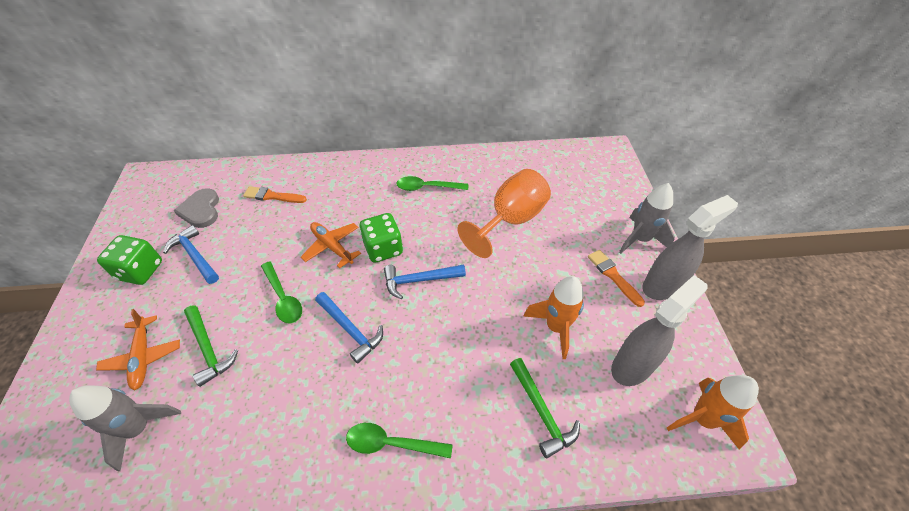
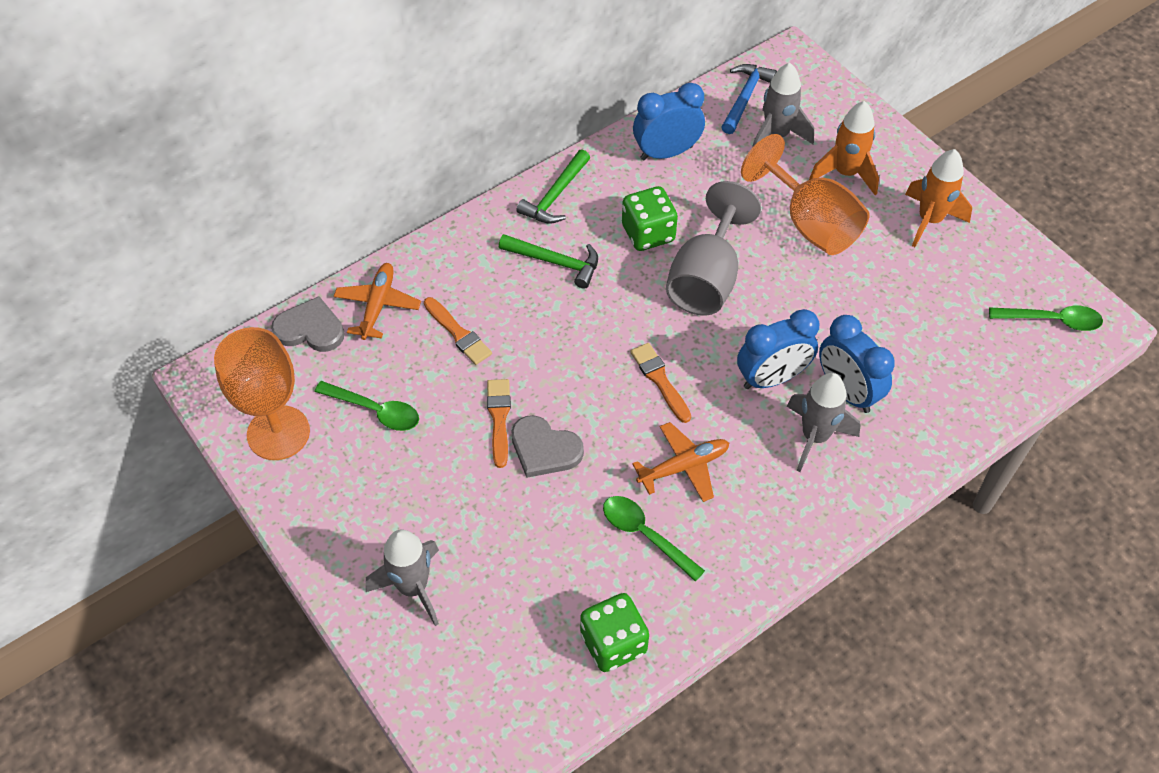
blue clock: none = 0 -> [633,83,705,160] [737,309,819,389] [819,315,895,413] = 3
blue hammer: [163,225,219,284] [315,292,383,364] [384,265,466,299] = 3 -> [721,64,777,134] = 1
grey goblet: none = 0 -> [666,181,761,315] = 1
grey heart: [174,188,219,228] = 1 -> [271,296,344,352] [511,415,584,478] = 2
grey rocket: [69,385,181,471] [619,183,675,254] = 2 -> [366,530,439,626] [752,63,814,148] [787,373,860,472] = 3
grey spray bottle: [611,275,708,386] [642,195,738,300] = 2 -> none = 0
orange brush: [243,186,307,203] [588,250,645,307] = 2 -> [424,297,492,365] [487,379,511,468] [630,343,691,423] = 3
orange goblet: [458,169,551,258] = 1 -> [214,327,310,460] [741,134,869,255] = 2

